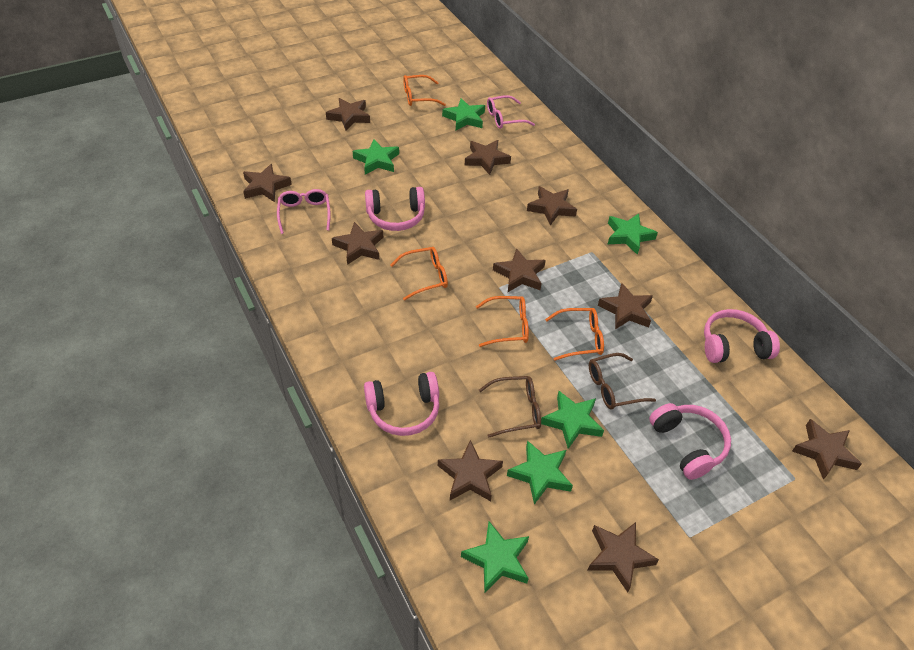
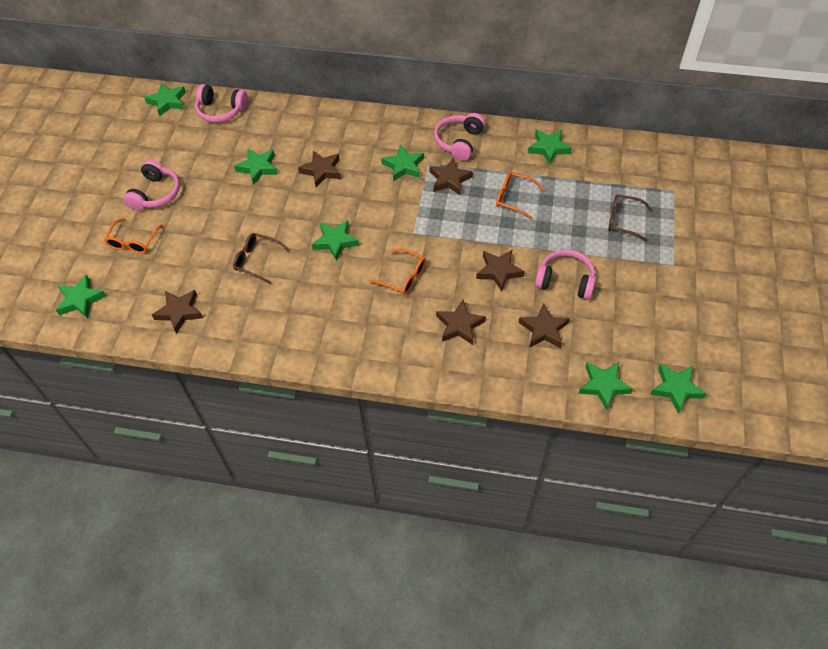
brown star: [243,164,292,202] [326,98,370,131] [332,222,383,265] [438,440,503,501] [465,140,511,175] [493,248,546,292] [527,186,577,226] [588,522,659,593] [598,283,653,329] [792,419,862,480] = 10 -> [152,290,203,334] [298,151,341,187] [430,158,473,195] [436,300,486,345] [476,250,525,292] [519,303,570,348] = 6
green star: [353,139,399,175] [442,98,485,130] [461,521,529,594] [507,440,573,504] [541,391,604,449] [608,214,658,255] = 6 -> [56,275,106,318] [144,83,186,116] [234,149,278,185] [312,220,359,261] [381,144,424,182] [528,129,572,165] [578,362,633,410] [650,364,706,414] = 8
orange glasses: [391,247,448,301] [403,75,446,106] [476,296,529,347] [545,308,604,361] = 4 -> [104,218,163,254] [369,248,426,295] [496,172,544,219] = 3
pink glasses: [277,189,331,234] [487,95,535,129] = 2 -> none = 0

